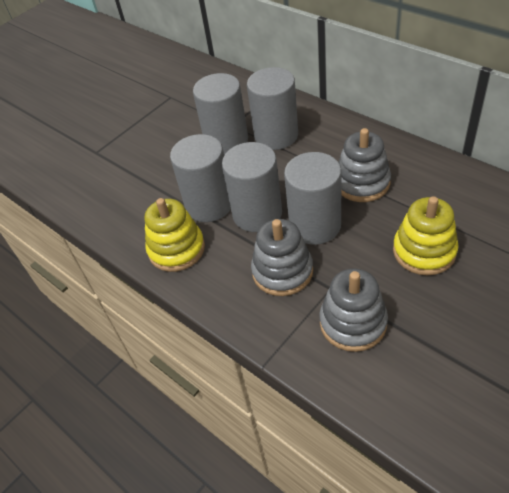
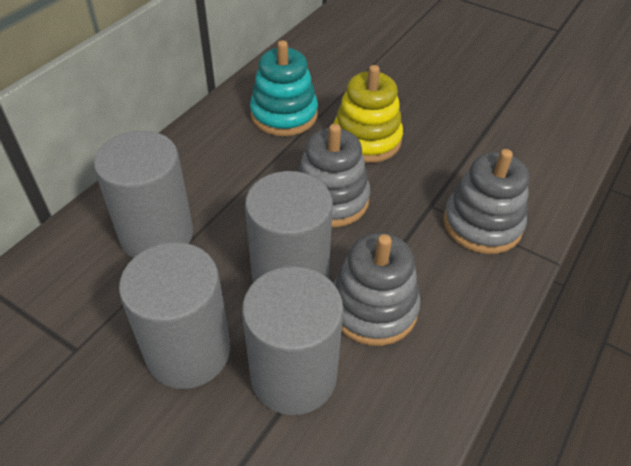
grey cylinder: [170,134,231,222] [193,73,248,155] [222,142,282,232] [247,67,298,150] [284,152,341,245] = 5 -> [94,130,193,258] [119,242,231,389] [242,266,344,415] [245,171,333,283] = 4
turquoise stacking toy: none = 0 -> [250,40,318,136] = 1
yellow stacking toy: [144,198,205,272] [393,196,458,275] = 2 -> [333,65,403,163] = 1

